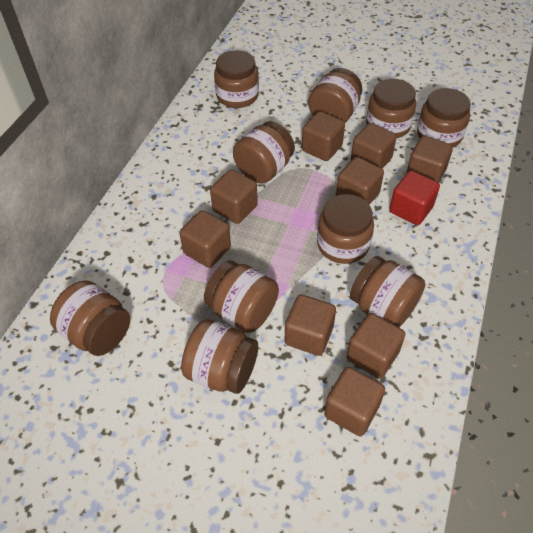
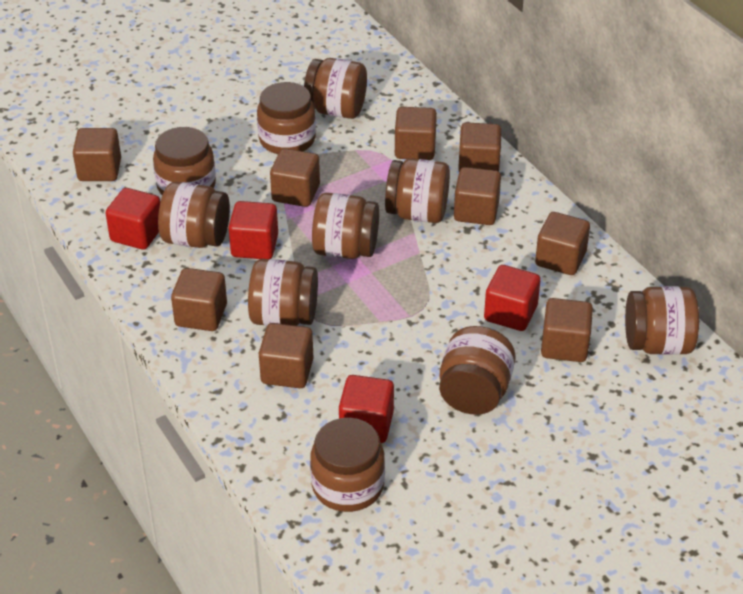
red cube: [389,171,440,225] = 1 -> [106,188,160,250] [228,201,278,259] [339,375,394,443] [484,265,540,331] = 4

